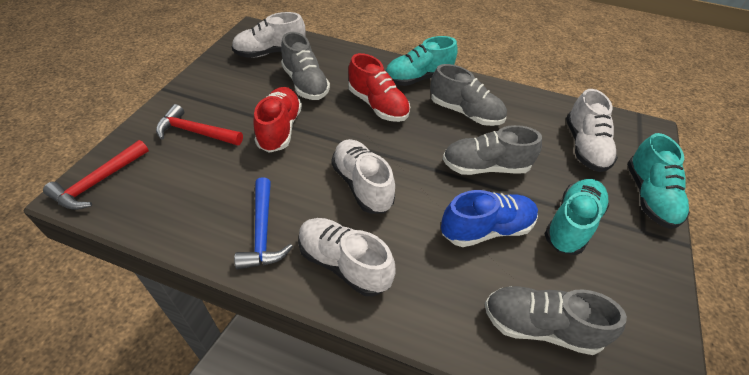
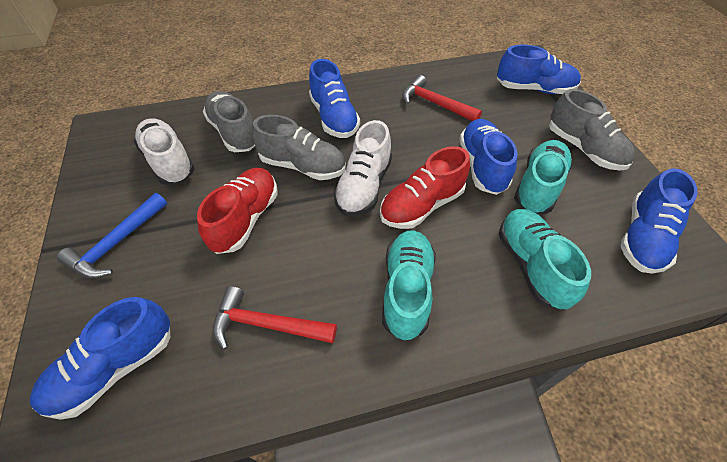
blue shoe: [441,190,538,247] = 1 -> [30,297,170,420] [309,59,360,138] [459,119,517,195] [497,45,581,94] [620,168,698,274] = 5
grey shoe: [281,32,330,100] [430,64,507,126] [442,125,542,175] [485,286,627,355] = 4 -> [203,91,255,152] [252,115,346,180] [549,89,635,171] = 3
white shoe: [232,12,305,58] [298,218,396,296] [331,139,395,213] [566,89,618,172] = 4 -> [134,118,195,185] [333,120,392,216] = 2

